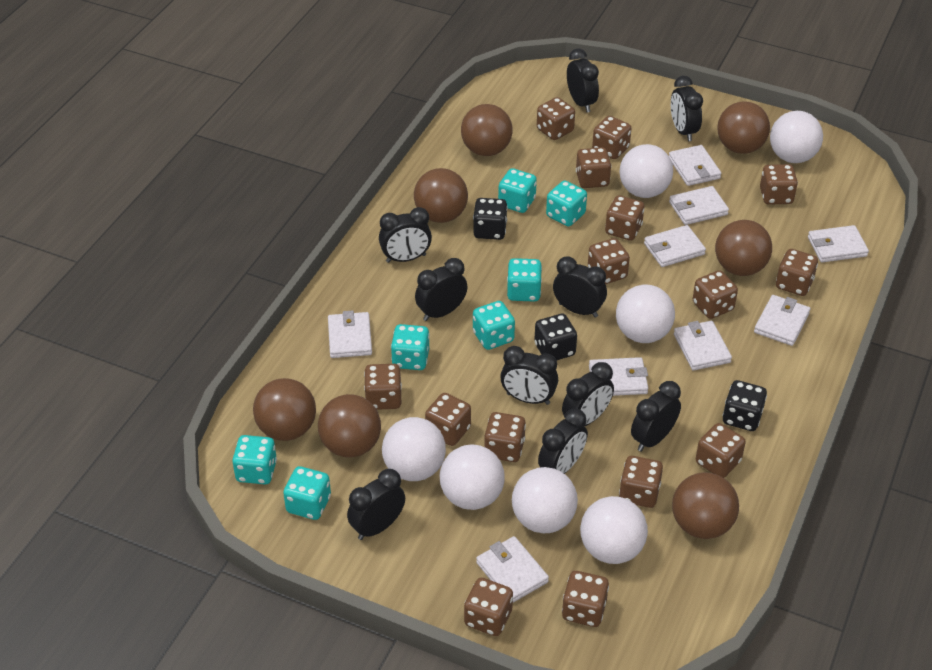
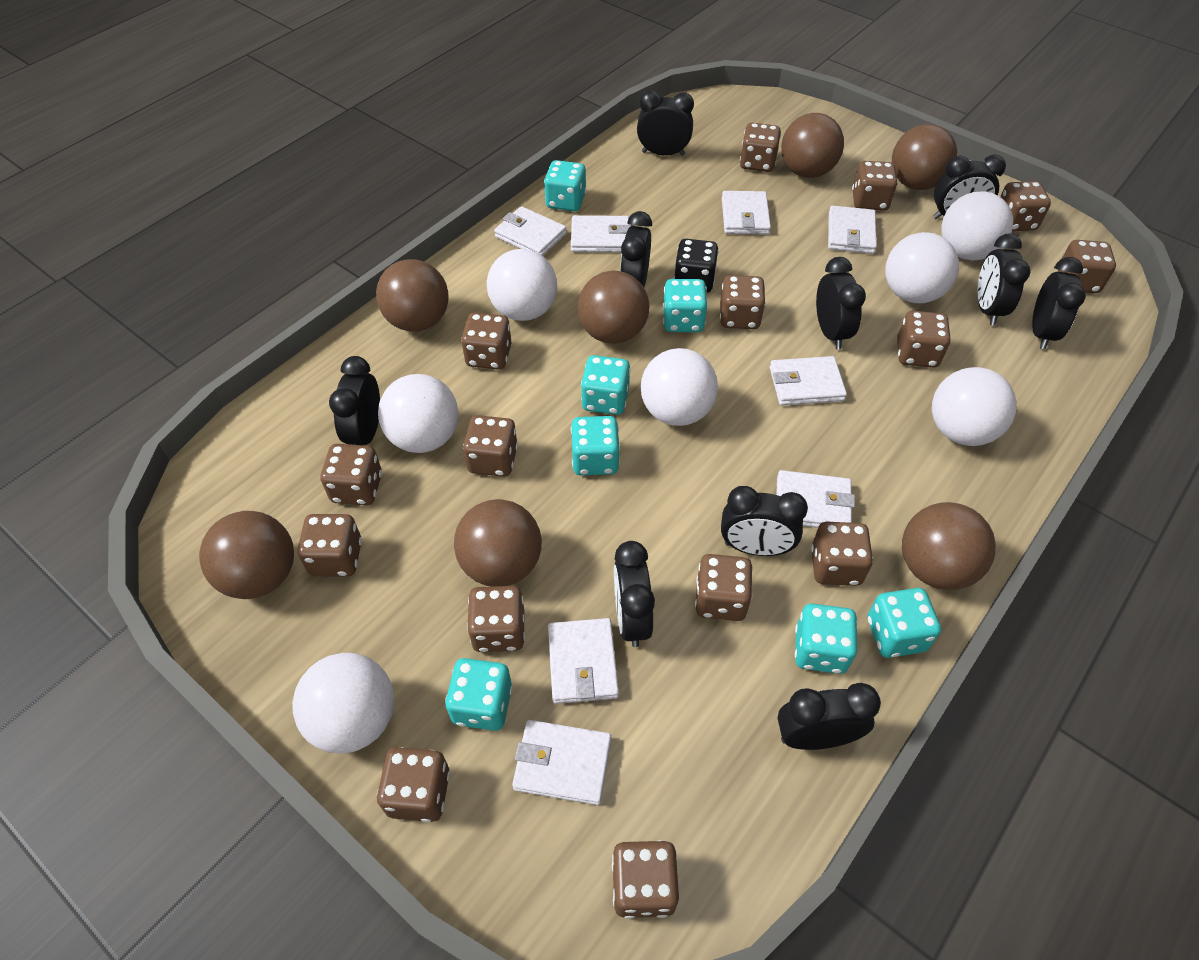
black dice: [473,198,507,240] [534,314,577,360] [723,380,767,431] = 3 -> [674,239,719,293] = 1
white wallet: [328,311,372,358] [476,536,549,603] [589,357,648,396] [644,225,706,267] [669,145,721,186] [669,186,729,225] [674,321,732,370] [754,295,810,346] [808,225,869,262] = 9 -> [494,206,567,256] [512,720,611,805] [548,618,619,704] [571,215,631,252] [722,191,771,235] [770,356,847,406] [776,470,855,528] [828,206,877,254] = 8

